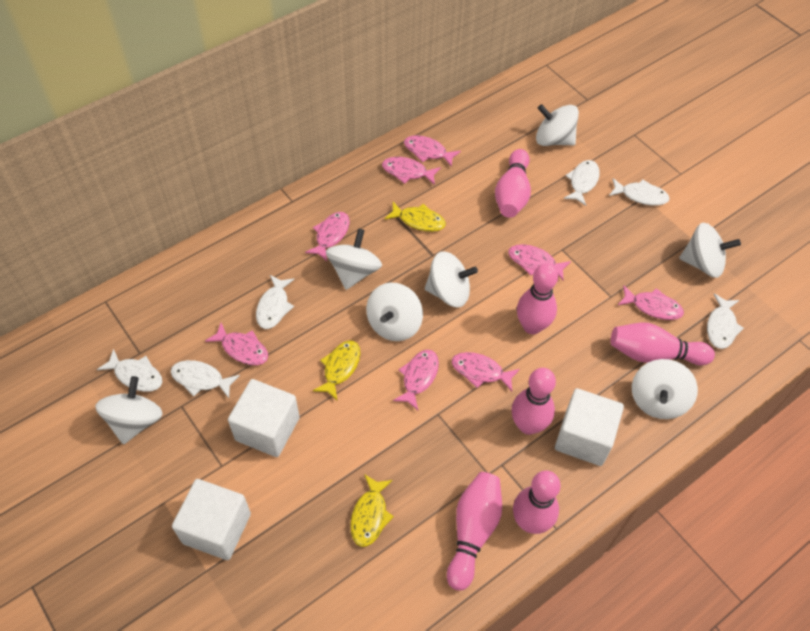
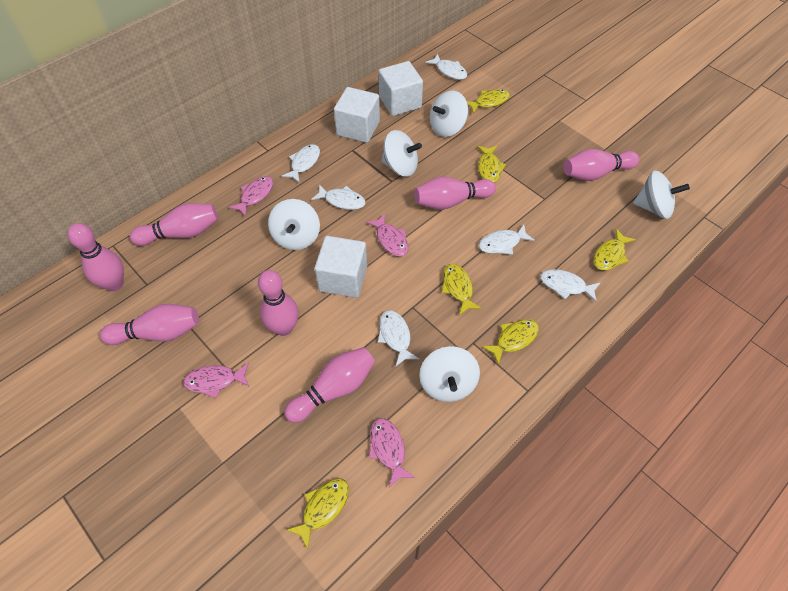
pink bowling pin: [447,472,502,591] [495,149,531,218] [511,368,556,435] [513,470,561,534] [517,263,558,334] [611,323,715,365] = 6 -> [68,223,124,291] [100,304,199,345] [130,203,218,246] [258,270,299,336] [284,347,375,423] [414,177,496,210] [564,149,639,181] = 7
pink fish: [205,323,268,365] [305,212,350,261] [382,157,441,185] [393,350,439,410] [404,135,461,167] [452,352,520,391] [508,244,571,280] [618,285,684,320] = 8 -> [183,363,249,398] [228,176,274,217] [366,214,408,256] [369,418,416,488] = 4
white spinning top: [95,376,163,445] [326,228,382,290] [366,283,423,341] [425,252,478,307] [536,104,579,146] [632,359,698,419] [679,223,741,278] = 7 -> [268,199,320,250] [382,130,422,177] [419,346,480,402] [430,91,468,137] [633,171,690,219] = 5
yellow fish: [313,340,360,401] [350,474,394,547] [384,202,446,232] = 3 -> [286,478,349,549] [442,264,482,315] [467,89,510,114] [477,146,506,183] [482,319,539,365] [593,229,636,271] = 6

